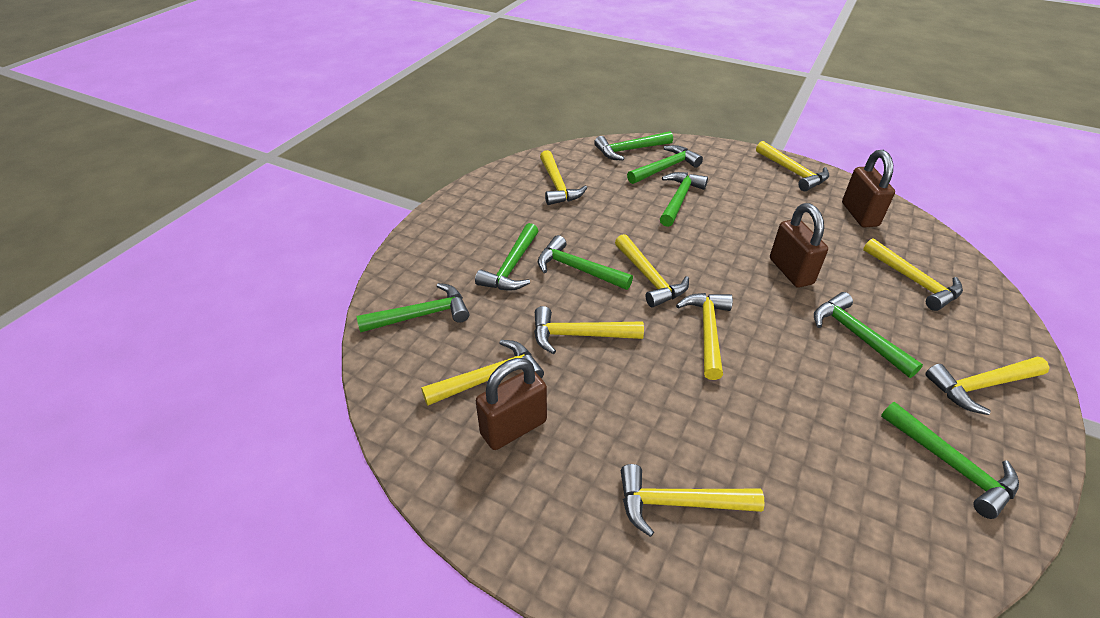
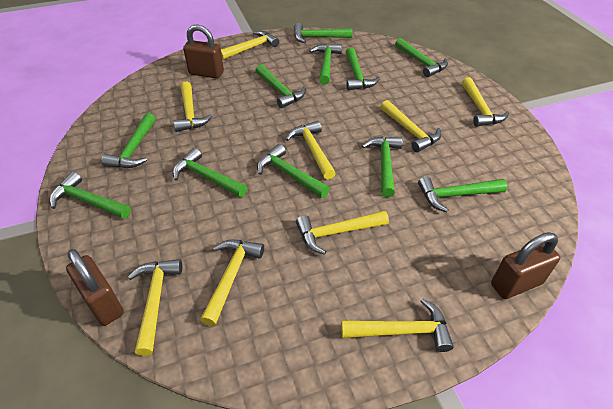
green hammer: [356,283,469,332] [475,223,538,291] [538,235,633,290] [594,131,673,161] [627,145,703,184] [660,172,708,227] [814,292,923,378] [881,402,1019,519] = 8 -> [50,172,131,219] [102,113,156,168] [173,148,247,197] [255,65,306,108] [257,144,330,198] [294,23,353,43] [309,44,342,85] [346,48,380,91] [362,136,403,197] [395,38,448,77] [418,176,507,212] = 11

